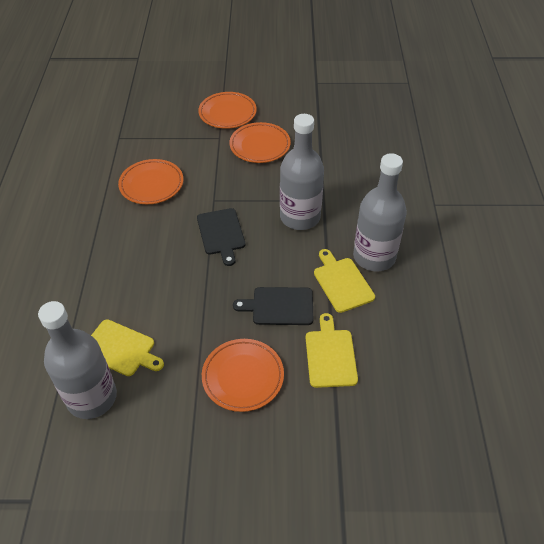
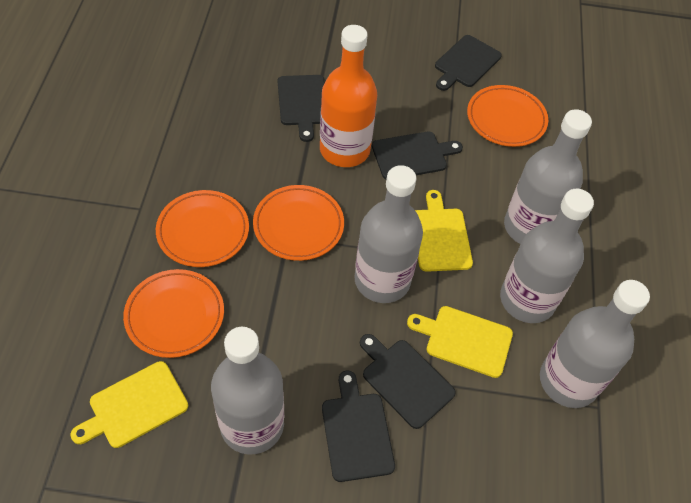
black cutting board: [197,208,245,266] [233,287,313,325] = 2 -> [278,75,325,142] [322,371,395,482] [360,334,456,429] [372,131,463,179] [435,35,502,91] = 5
grey bottle: [38,301,117,419] [280,114,324,230] [353,153,407,272] = 3 -> [211,327,284,455] [354,165,423,303] [500,189,594,323] [504,109,592,244] [540,280,650,408] = 5
orange bottle: none = 0 -> [320,25,377,167] = 1

